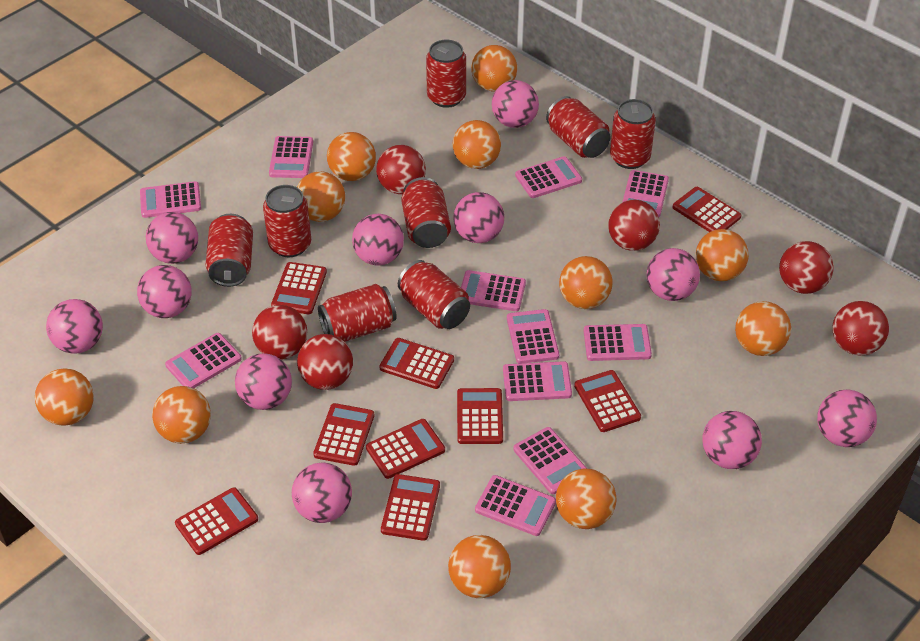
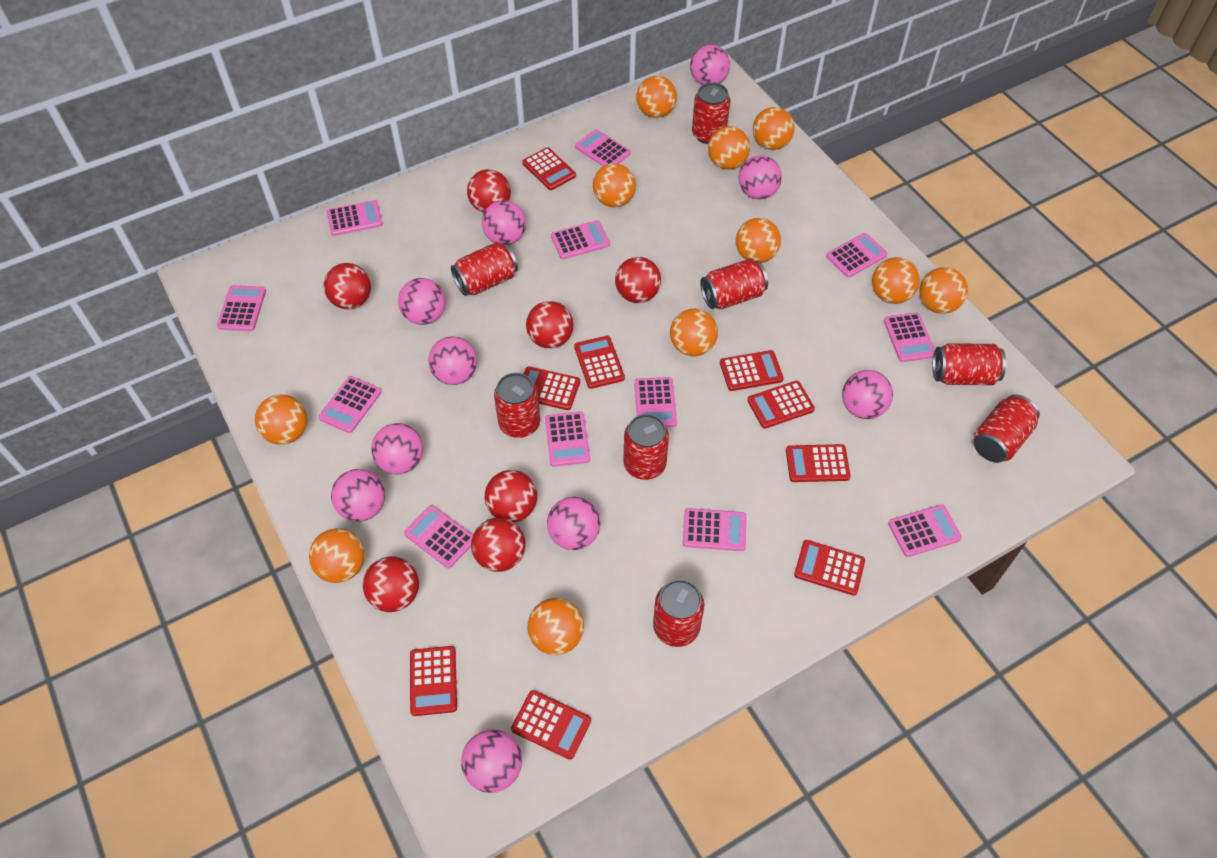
pink ball: [46,299,103,354] [137,265,192,318] [146,212,198,264] [235,353,292,410] [292,462,352,523] [352,214,404,266] [453,192,504,243] [492,80,539,128] [647,248,700,301] [702,411,762,469] [817,389,877,447] = 11 -> [331,469,385,522] [371,423,423,474] [398,278,445,325] [428,337,477,385] [461,729,522,793] [482,200,526,245] [547,497,600,550] [690,45,730,85] [739,155,782,200] [842,370,893,419] = 10
pink calculator: [140,181,201,218] [165,333,242,388] [269,136,313,178] [461,270,526,311] [475,475,556,536] [503,361,572,401] [507,309,559,364] [513,427,587,494] [515,156,582,198] [584,324,652,361] [623,170,669,217] = 11 -> [217,285,266,331] [319,376,382,433] [327,200,383,236] [404,505,473,568] [545,412,590,467] [551,220,610,259] [575,129,631,166] [634,377,677,427] [683,508,746,551] [826,233,888,278] [884,312,935,362] [888,504,962,557] = 12
red ball: [252,305,307,360] [297,334,353,390] [376,145,426,194] [608,200,660,251] [779,241,834,294] [833,301,889,355] = 6 -> [324,263,371,309] [363,557,419,612] [467,169,511,213] [471,518,526,572] [485,470,537,522] [526,301,573,349] [615,257,661,303] = 7

